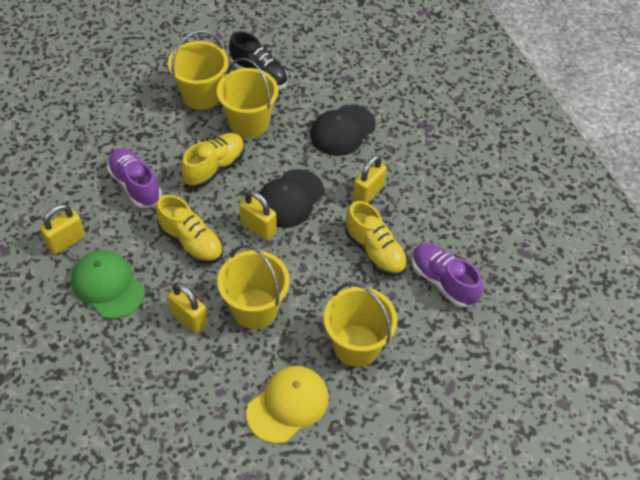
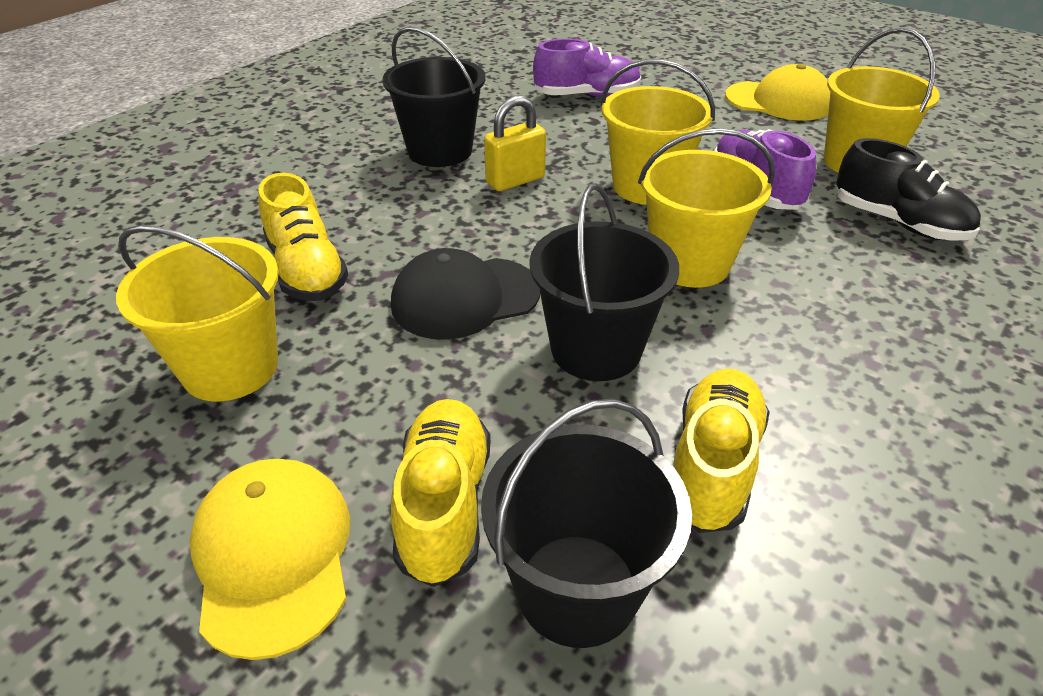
black bucket: none = 0 -> [382,27,485,167] [481,399,692,648] [530,183,679,381] = 3
black cap: [259,169,324,228] [310,105,376,156] = 2 -> [391,248,540,340] = 1
green cap: [71,250,145,319] = 1 -> none = 0
yellow cap: [246,366,329,444] = 1 -> [189,459,350,660] [725,64,831,121] = 2
yellow padlock: [40,204,85,254] [167,282,208,333] [239,190,277,240] [353,155,387,203] = 4 -> [484,95,546,191] = 1

